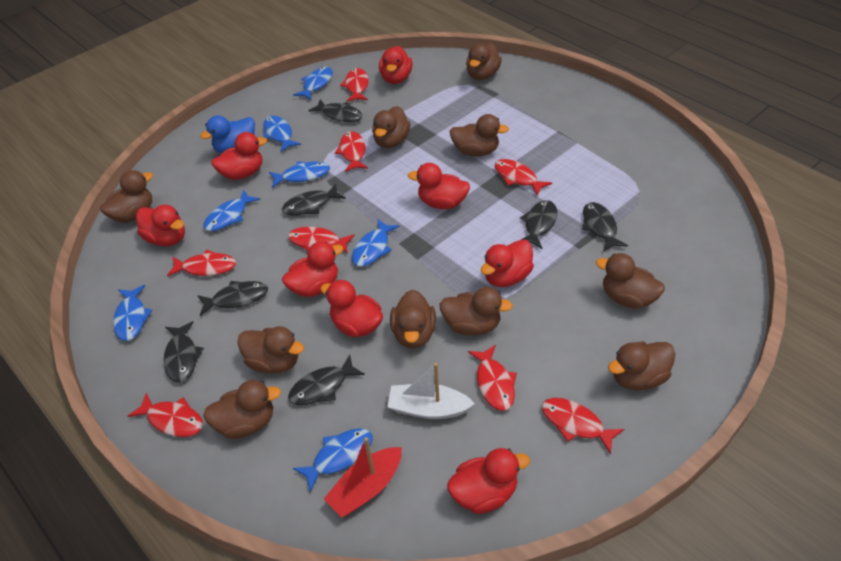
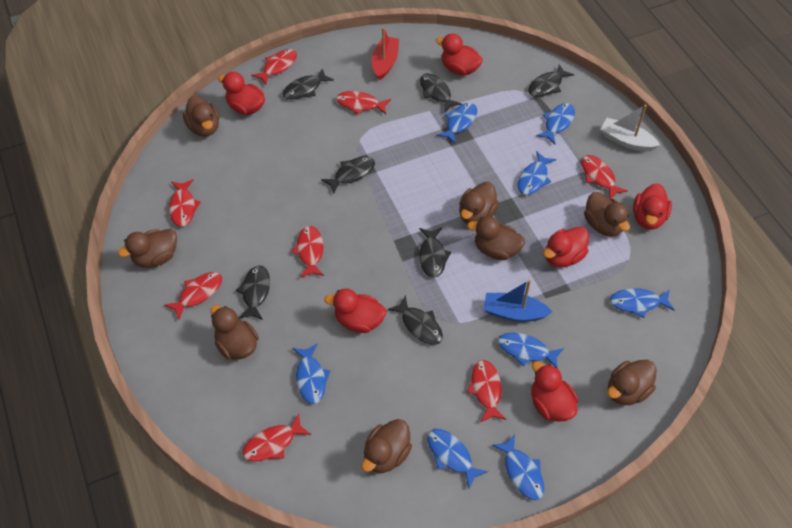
blue boat: none = 0 -> [484,280,552,322] = 1
blue duck: [200,115,255,153] = 1 -> none = 0
blue fish: [113,285,152,341] [204,190,261,231] [263,116,301,152] [269,161,330,188] [293,67,333,100] [293,428,373,492] [352,219,400,267] = 7 -> [293,344,330,404] [427,429,488,489] [437,103,477,144] [492,434,544,500] [498,332,564,369] [518,151,556,195] [536,103,575,144] [610,288,674,318] = 8
brown duck: [100,170,153,223] [203,380,281,439] [237,326,304,373] [372,106,411,148] [390,289,436,349] [439,287,513,335] [450,114,509,156] [466,43,502,80] [596,253,665,309] [608,341,675,390] = 10 -> [118,229,177,268] [183,96,219,137] [210,305,259,360] [362,419,412,473] [459,182,499,224] [467,216,525,260] [584,192,630,237] [607,360,656,405] = 8
red duck: [136,205,185,246] [211,132,267,180] [282,241,343,297] [320,280,383,337] [379,46,413,84] [408,163,470,209] [447,448,530,514] [481,239,534,287] = 8 -> [218,72,265,115] [324,289,386,333] [436,33,483,76] [531,361,578,422] [543,227,589,267] [633,183,672,230] = 6

